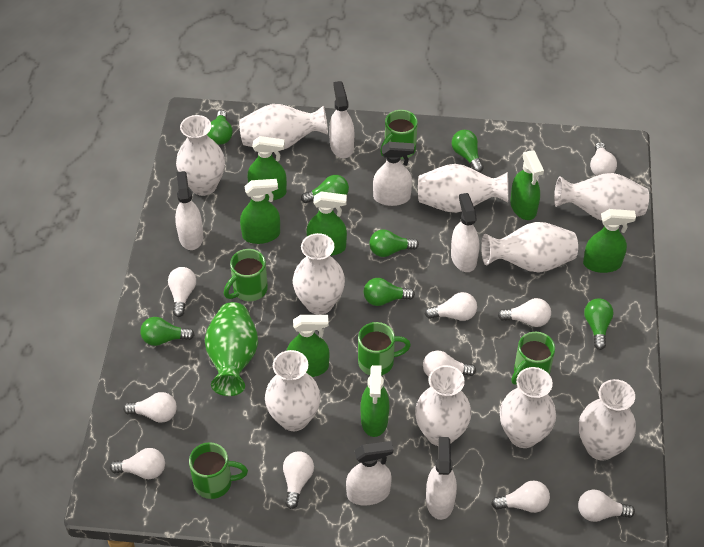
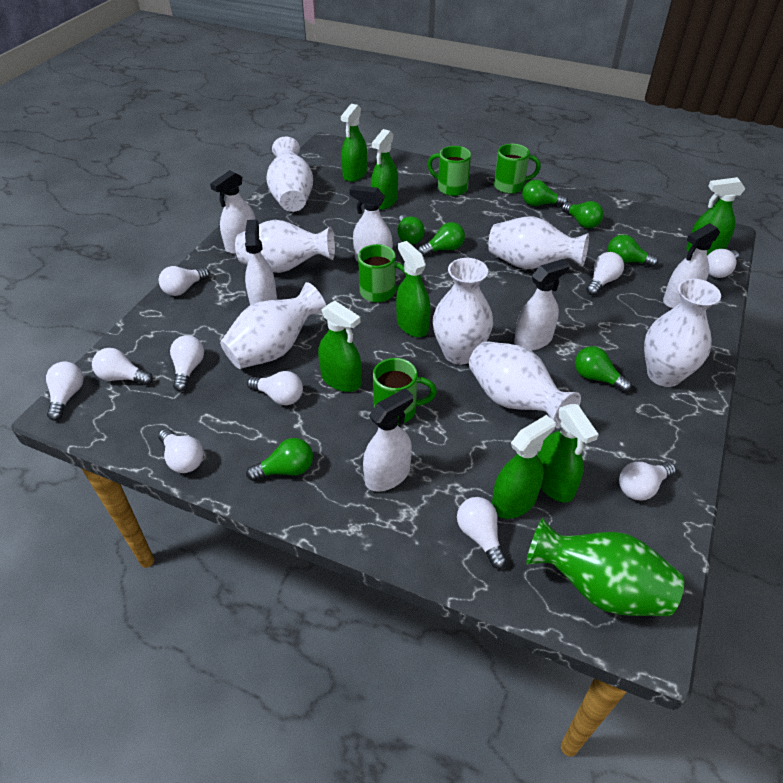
green mug: [189,442,248,499] [224,249,268,301] [358,322,411,375] [380,110,418,159] [511,332,555,385] = 5 -> [358,244,407,302] [373,358,437,424] [427,146,471,196] [494,144,541,194] = 4
white vase: [176,115,225,196] [239,104,328,151] [265,350,321,431] [293,233,345,315] [415,365,471,446] [418,164,508,213] [481,222,578,273] [500,367,556,448] [554,173,649,221] [579,379,636,461] = 10 -> [220,282,326,369] [235,220,335,273] [266,137,313,212] [433,258,493,365] [469,341,581,428] [488,216,589,269] [644,279,721,387] = 7

